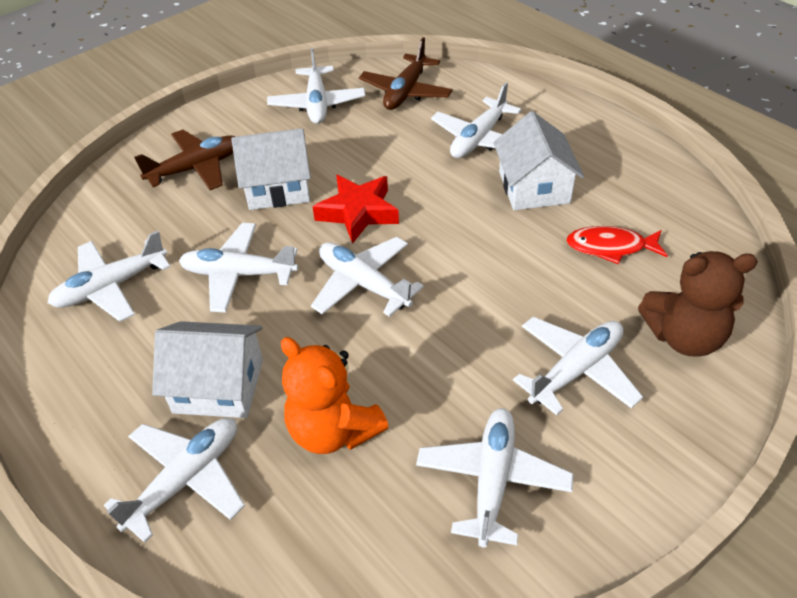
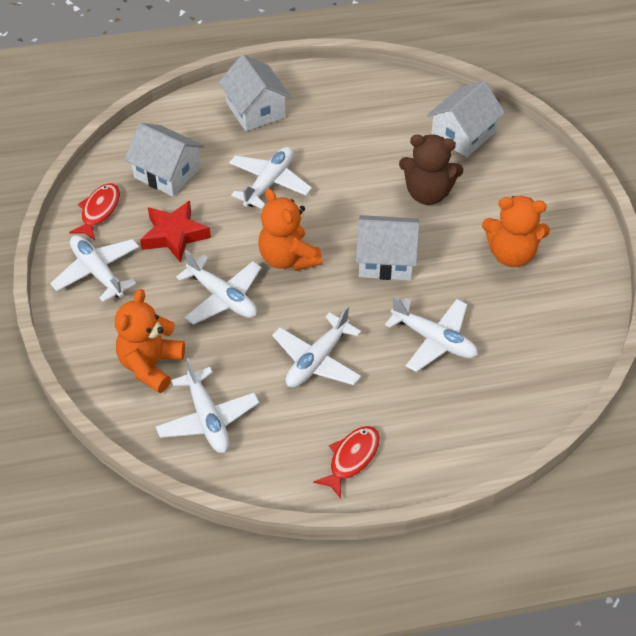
brown plane: [134,129,236,190] [359,37,453,110] = 2 -> none = 0
orange teddy bear: [281,337,389,454] = 1 -> [115,289,185,393] [258,189,322,271] [482,196,550,267] = 3
red fish: [566,226,668,264] = 1 -> [69,183,120,240] [313,426,380,499] = 2
white house: [152,321,263,418] [231,128,311,210] [493,111,584,210] = 3 -> [124,123,204,196] [218,54,292,131] [356,215,419,280] [427,81,505,157] = 4
white plane: [48,230,171,322] [104,418,245,543] [179,223,298,313] [267,48,365,124] [311,237,424,317] [416,408,573,548] [431,82,521,158] [513,317,643,415] = 8 -> [50,235,139,302] [156,358,259,453] [176,250,262,325] [229,147,312,209] [272,306,362,388] [385,296,478,372] = 6

